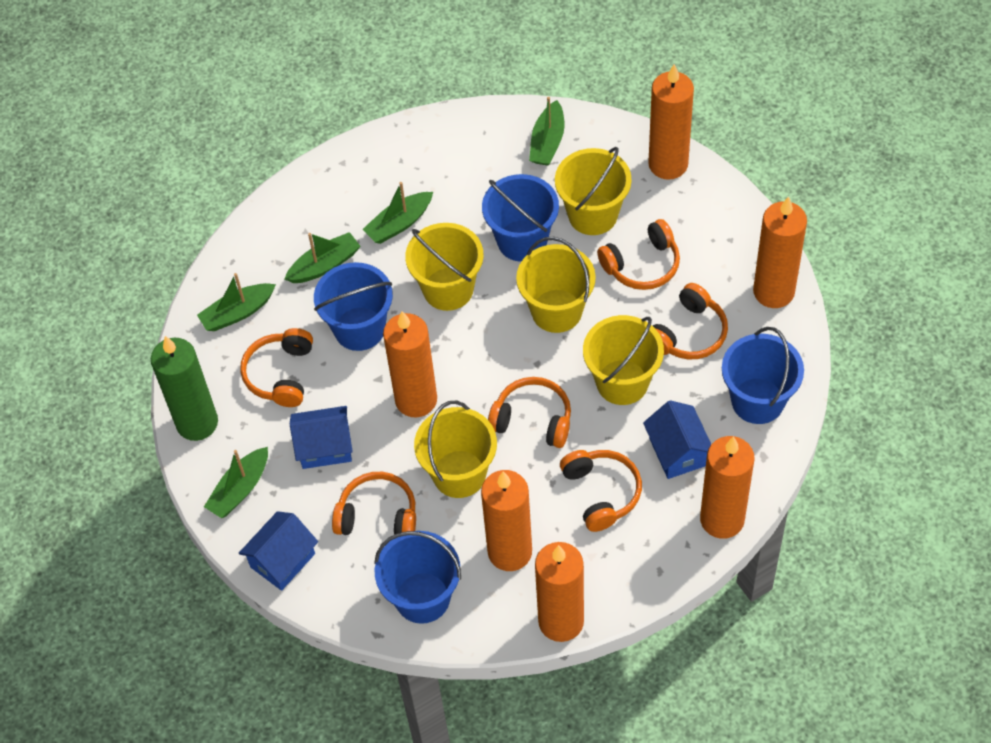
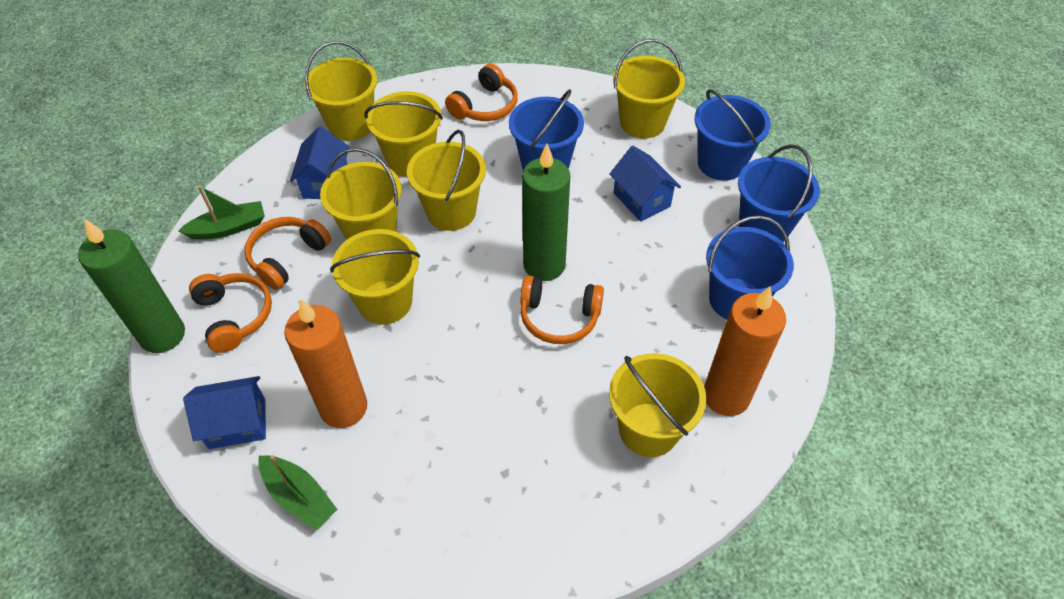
green boat: [197,273,276,331] [204,447,268,518] [285,232,361,283] [362,182,433,244] [529,97,564,166] = 5 -> [179,186,265,239] [258,455,338,530] = 2
green candle: [151,336,218,441] = 1 -> [78,219,185,353] [522,144,570,281] = 2
orange candle: [383,311,437,418] [481,470,532,571] [535,542,584,642] [648,64,694,180] [700,436,755,539] [753,196,807,308] = 6 -> [284,299,367,428] [704,286,786,416] = 2
orange headphones: [240,328,313,407] [332,472,416,535] [488,377,571,448] [560,450,642,532] [597,219,680,290] [653,283,728,359] = 6 -> [189,273,272,353] [244,217,331,290] [445,64,518,121] [520,275,604,344] = 4
yellow bucket: [405,223,484,311] [414,401,497,498] [516,237,596,333] [555,147,632,235] [583,315,664,405] = 5 -> [304,41,377,141] [320,148,402,240] [330,229,420,325] [364,91,443,177] [407,130,486,231] [609,353,706,457] [613,39,685,139] = 7

